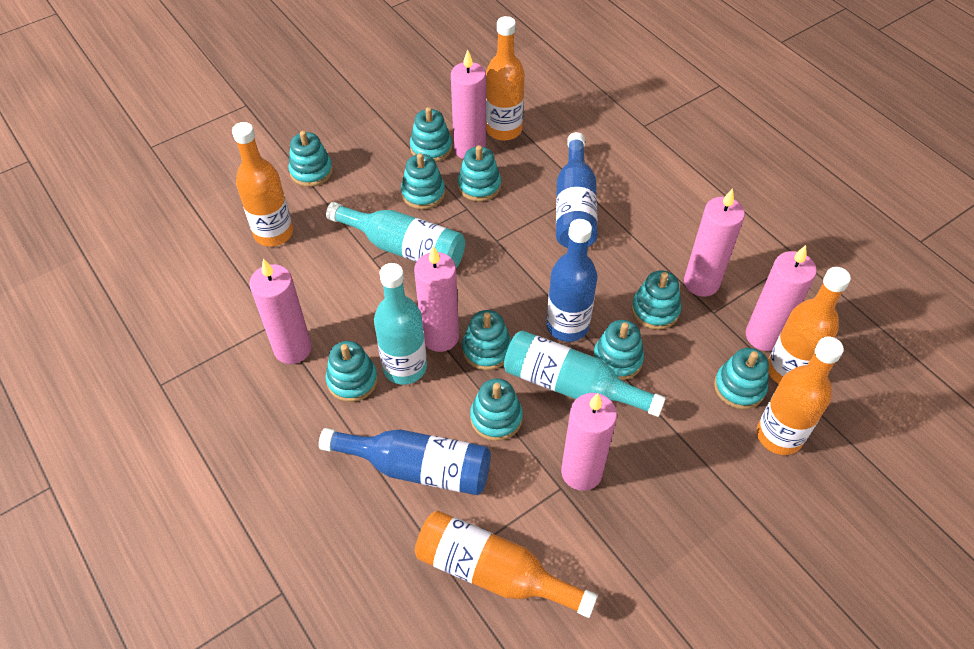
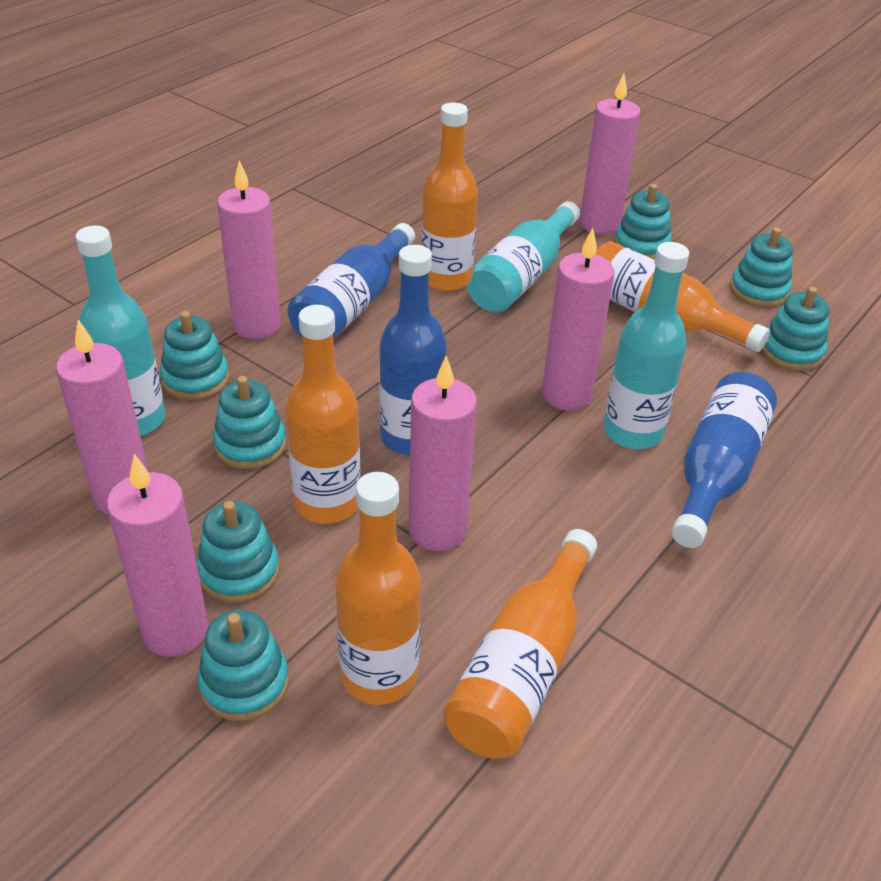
turquoise stacking toy: [288,131,333,187] [326,341,378,402] [401,153,445,209] [410,107,452,162] [458,145,501,202] [462,310,511,370] [470,379,523,441] [593,320,644,380] [631,270,681,330] [714,348,769,409] = 10 -> [160,311,229,400] [196,501,279,603] [197,610,289,722] [213,376,286,469] [615,184,672,260] [730,228,793,307] [761,287,829,371] = 7

